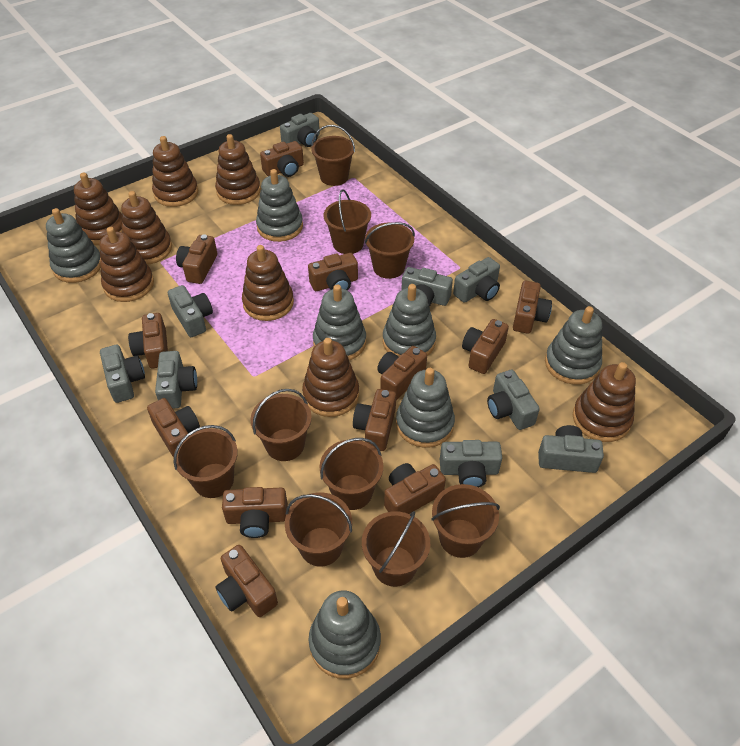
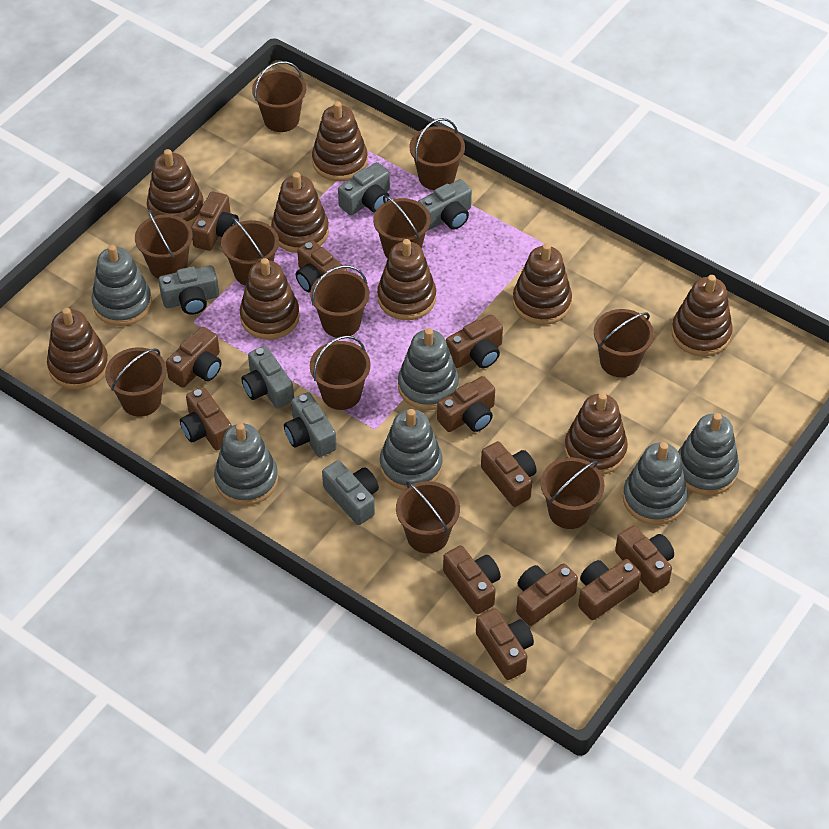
brown bucket: [173,425,238,498] [251,389,312,461] [285,493,352,567] [311,125,355,186] [319,438,383,510] [324,189,371,254] [362,511,430,587] [365,222,415,279] [431,484,500,558] = 9 -> [105,347,166,417] [135,209,193,279] [221,217,279,286] [252,61,306,132] [310,265,369,338] [310,335,371,410] [373,195,431,259] [396,481,460,553] [409,118,465,190] [541,457,605,529] [594,309,654,377] = 11
brown stacking toy: [74,173,122,245] [99,227,154,302] [121,191,172,265] [152,136,198,207] [215,134,261,205] [242,245,294,321] [302,338,359,417] [573,362,636,442] = 8 -> [47,308,109,390] [147,149,204,226] [240,258,300,340] [271,172,329,253] [312,101,368,181] [377,239,436,320] [513,243,572,325] [564,393,628,475] [672,275,733,356] = 9
grey camera: [100,345,145,403] [155,351,197,409] [168,285,213,337] [280,113,320,147] [401,267,453,307] [440,440,502,488] [453,257,500,303] [487,370,540,430] [538,425,604,473] = 9 -> [158,265,219,315] [242,346,294,408] [284,392,337,457] [322,460,379,525] [338,162,390,215] [418,179,472,230] = 6
grey stacking toy: [46,208,101,283] [256,169,303,242] [309,590,381,679] [313,284,366,360] [383,284,436,357] [396,368,455,448] [545,306,602,385] = 7 -> [91,245,152,326] [214,423,278,506] [380,409,443,491] [398,328,459,410] [623,442,688,525] [678,413,739,496] = 6

